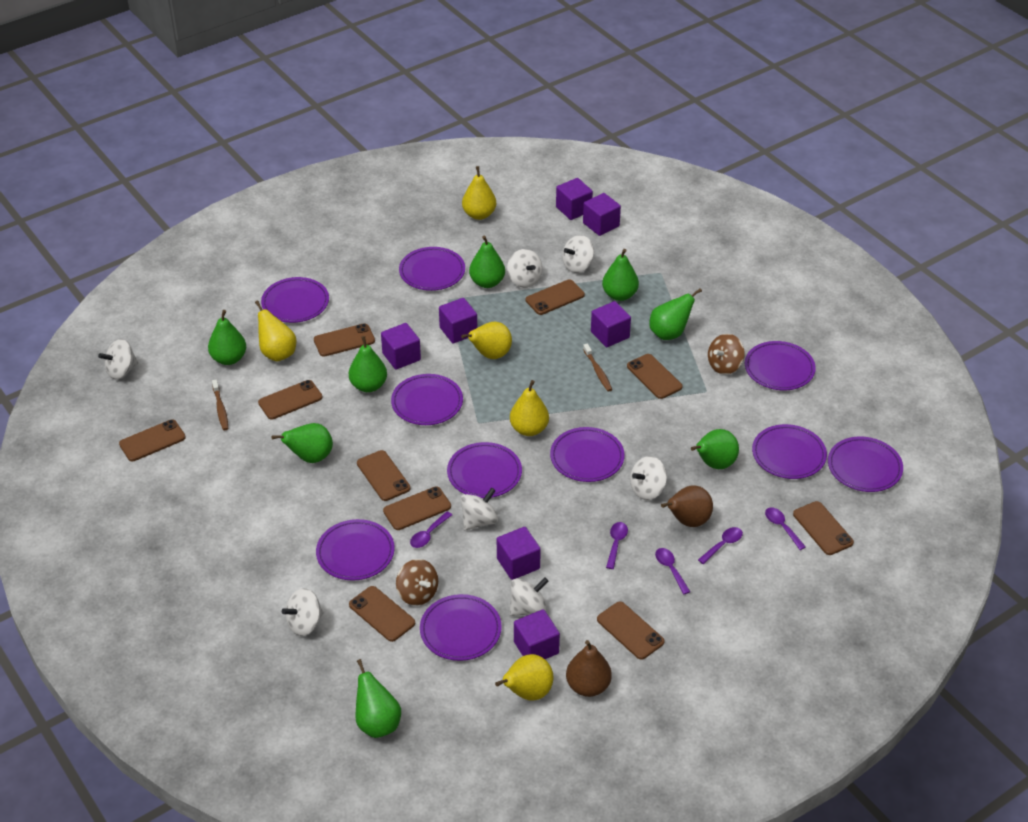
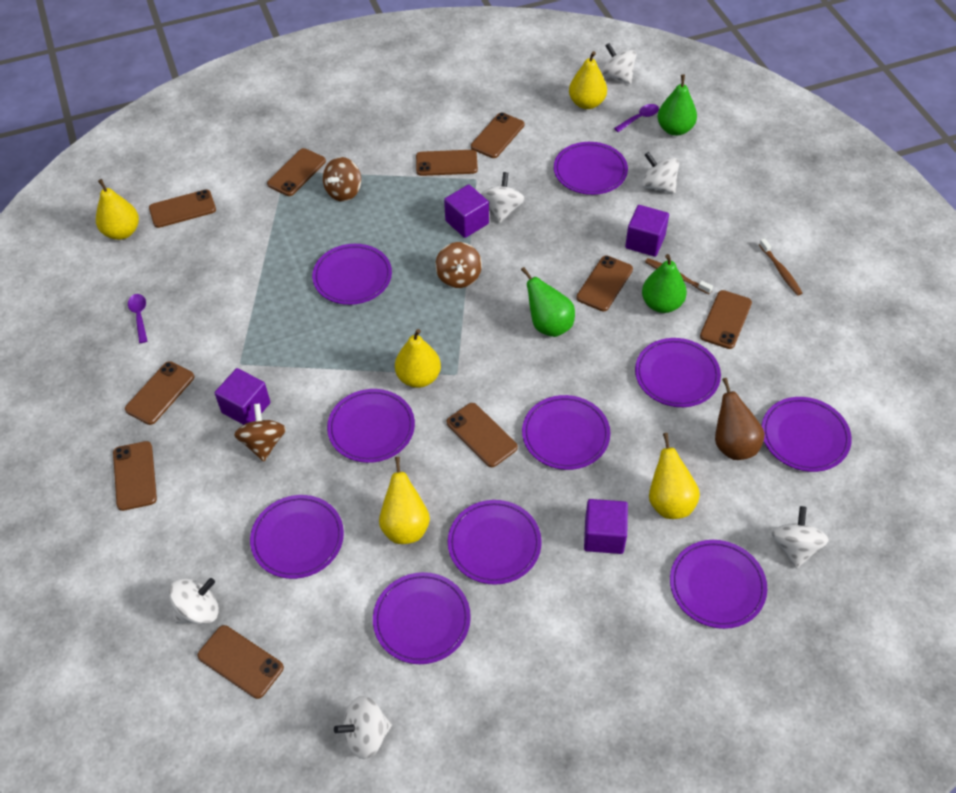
brown pear: [566,640,612,697] [661,486,713,527] = 2 -> [715,378,765,460] = 1
brown spinning top: [396,559,438,606] [708,334,745,374] = 2 -> [234,403,286,462] [323,157,361,202] [435,242,482,288] = 3
green pear: [208,310,246,365] [272,423,333,463] [349,336,387,392] [355,659,401,738] [469,236,505,288] [602,249,639,301] [649,288,702,340] [691,429,739,469] = 8 -> [521,267,575,337] [642,254,687,313] [657,75,697,136] = 3
purple cube: [381,323,421,370] [439,298,477,343] [497,527,541,580] [514,609,560,659] [556,178,593,220] [583,193,621,236] [591,301,631,347] = 7 -> [215,368,270,425] [444,184,489,238] [584,499,628,554] [625,205,669,257] = 4
purple spoon: [410,511,452,548] [606,522,628,569] [655,548,690,594] [698,527,743,564] [765,507,806,550] = 5 -> [128,294,147,343] [614,104,659,132] = 2
white spinning top: [98,339,139,379] [282,588,324,636] [461,488,498,530] [507,249,543,288] [509,577,548,616] [562,235,594,273] [630,456,667,500] = 7 -> [169,578,219,624] [334,696,392,759] [481,172,525,223] [601,43,637,84] [642,152,679,194] [772,506,829,569] = 6

